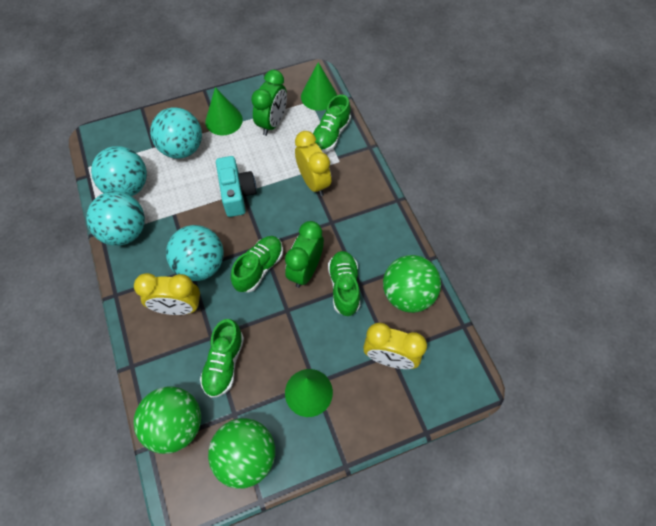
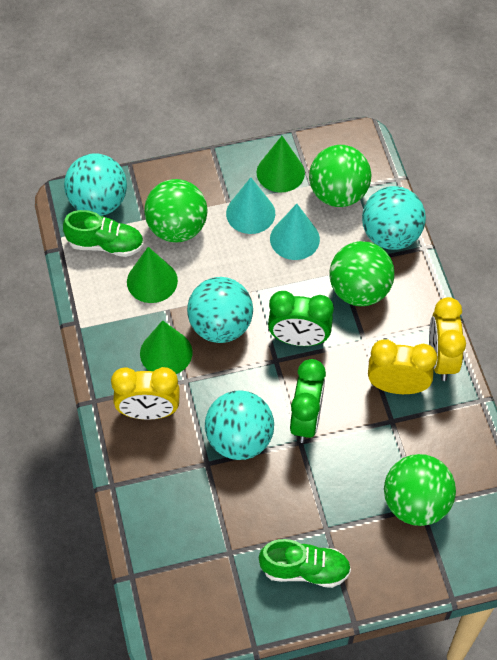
green ball: [134,386,201,454] [208,418,275,489] [383,255,441,313] = 3 -> [144,179,208,243] [309,145,371,207] [329,241,395,306] [384,454,456,526] = 4
green shoe: [200,319,244,398] [231,236,283,292] [313,94,351,152] [328,251,360,316] = 4 -> [63,210,144,257] [259,539,351,588] = 2
turquoise camera: [216,156,257,217] = 1 -> none = 0
turquoise cone: none = 0 -> [226,177,275,234] [270,204,320,260] = 2

